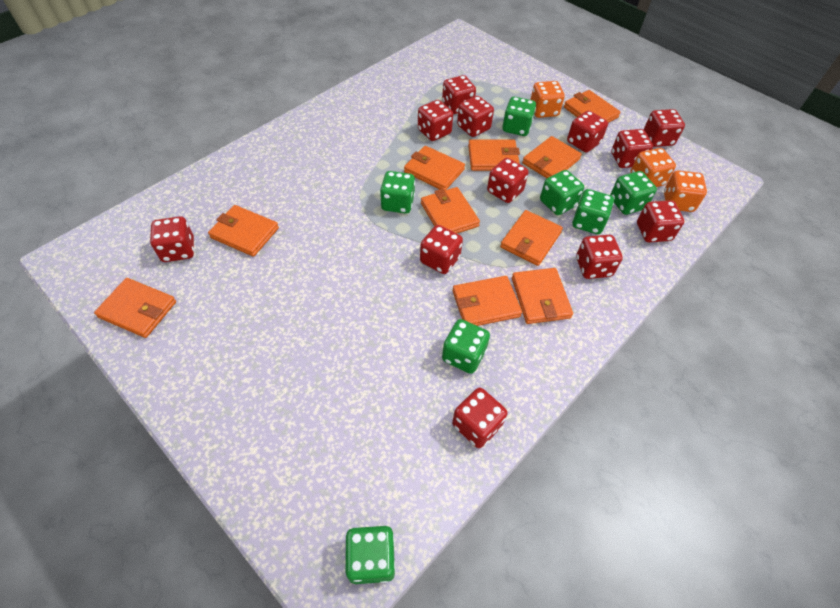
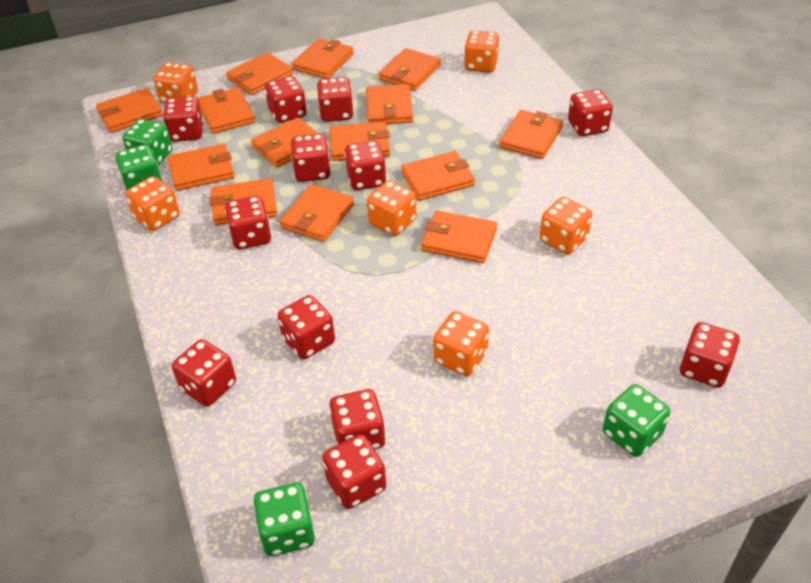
green dice: [345,525,396,584] [380,171,415,214] [442,319,490,374] [502,96,536,136] [540,170,584,215] [572,189,614,234] [610,171,657,215] = 7 -> [115,144,162,190] [123,119,172,166] [253,483,315,556] [603,384,670,457] = 4
orange dice: [530,81,565,118] [630,148,676,187] [664,171,707,212] = 3 -> [126,176,180,231] [154,62,198,103] [367,180,416,236] [433,311,489,376] [464,30,499,73] [540,197,592,254] = 6
orange wallet: [94,278,176,338] [208,205,279,257] [404,146,465,190] [421,187,480,233] [453,276,522,326] [468,139,520,171] [500,210,563,266] [512,268,573,324] [522,136,582,178] [564,90,621,123] = 10 -> [96,88,163,133] [168,144,235,191] [198,87,255,134] [210,179,277,225] [226,52,293,95] [251,118,319,168] [280,184,354,242] [292,38,354,79] [329,122,390,161] [366,84,413,124] [379,48,441,91] [401,151,475,201] [421,211,497,263] [499,110,563,159] = 14

